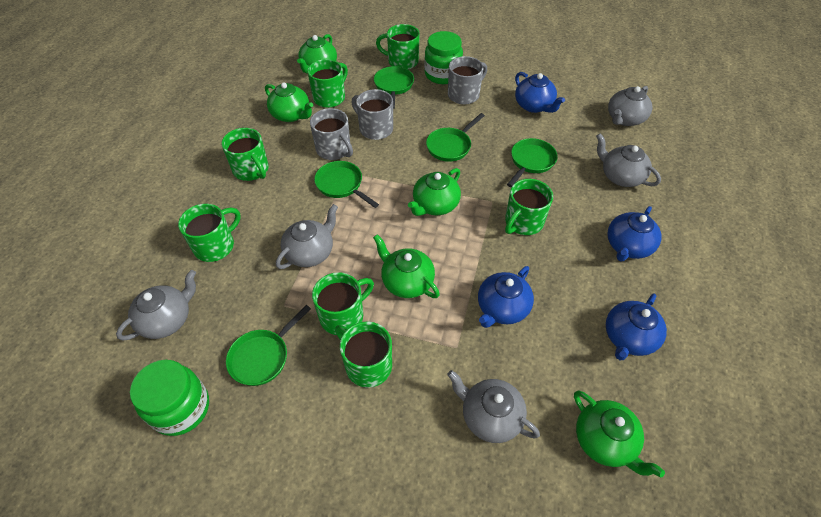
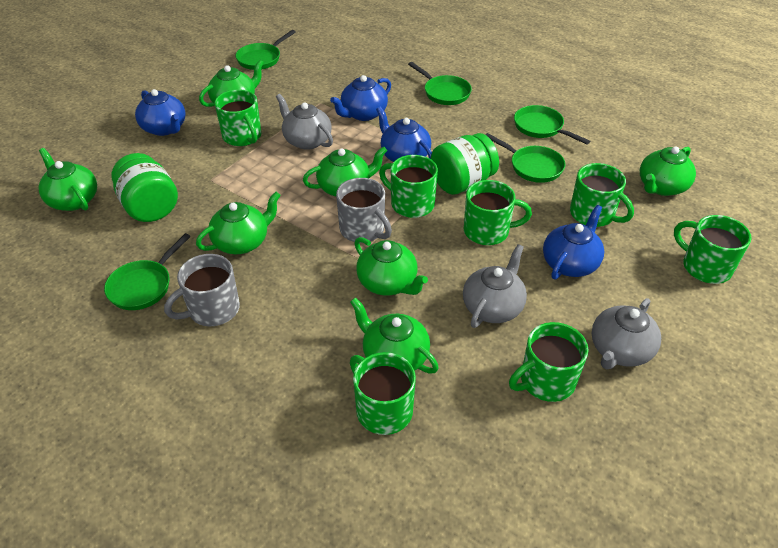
green teapot: [265,83,313,122] [297,34,337,74] [373,234,440,298] [408,168,461,216] [574,391,665,477] = 5 -> [39,148,97,211] [196,192,281,254] [199,59,264,107] [303,147,387,197] [350,297,439,374] [354,237,428,295] [640,147,696,196] = 7
grey mug: [310,108,353,160] [351,89,393,140] [448,56,487,105] = 3 -> [164,254,240,326] [336,178,392,243] = 2
grey teapot: [116,270,196,340] [276,204,338,269] [447,370,540,443] [596,133,661,187] [608,86,652,126] = 5 -> [276,94,333,150] [463,244,527,328] [592,298,661,369] = 3

